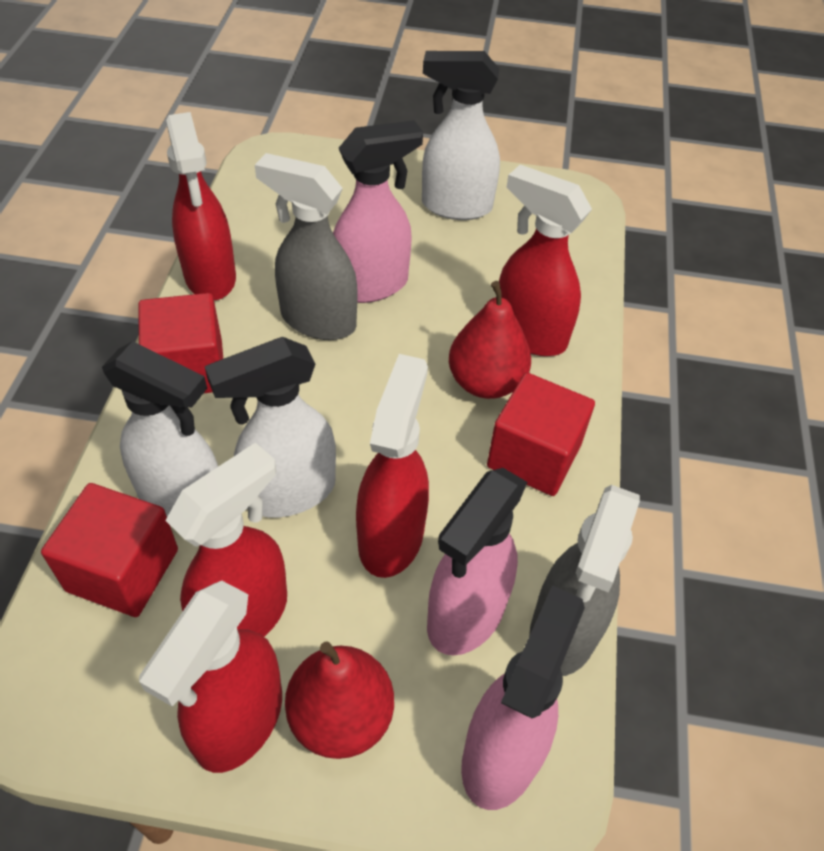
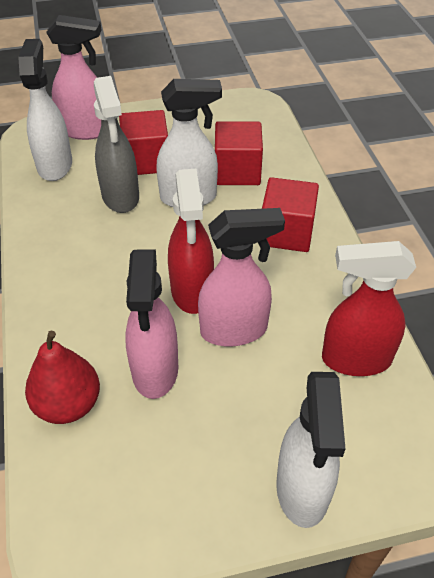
grey spray bottle: [255,153,357,340] [529,485,640,676] = 2 -> [94,76,139,213] = 1
red pear: [285,641,394,759] [449,281,531,399] = 2 -> [25,331,100,424] = 1
red spray bottle: [139,581,282,773] [165,442,287,637] [166,112,236,300] [356,354,429,578] [499,165,592,356] = 5 -> [168,168,214,314] [322,241,416,376] = 2

